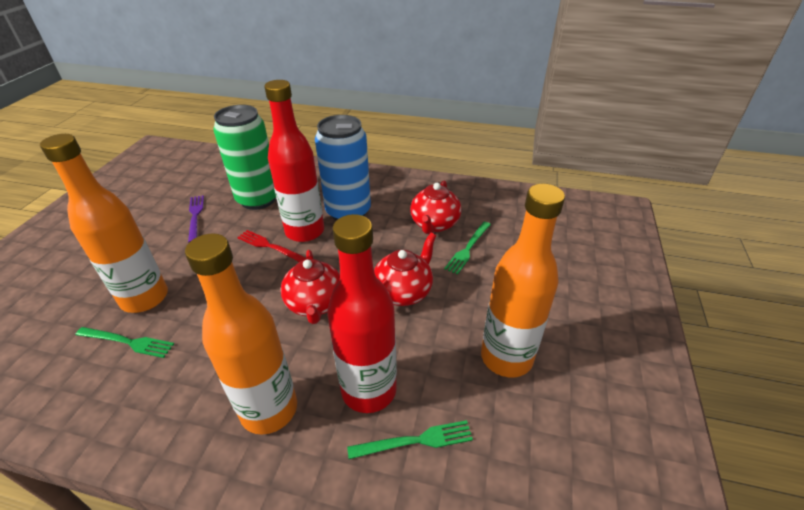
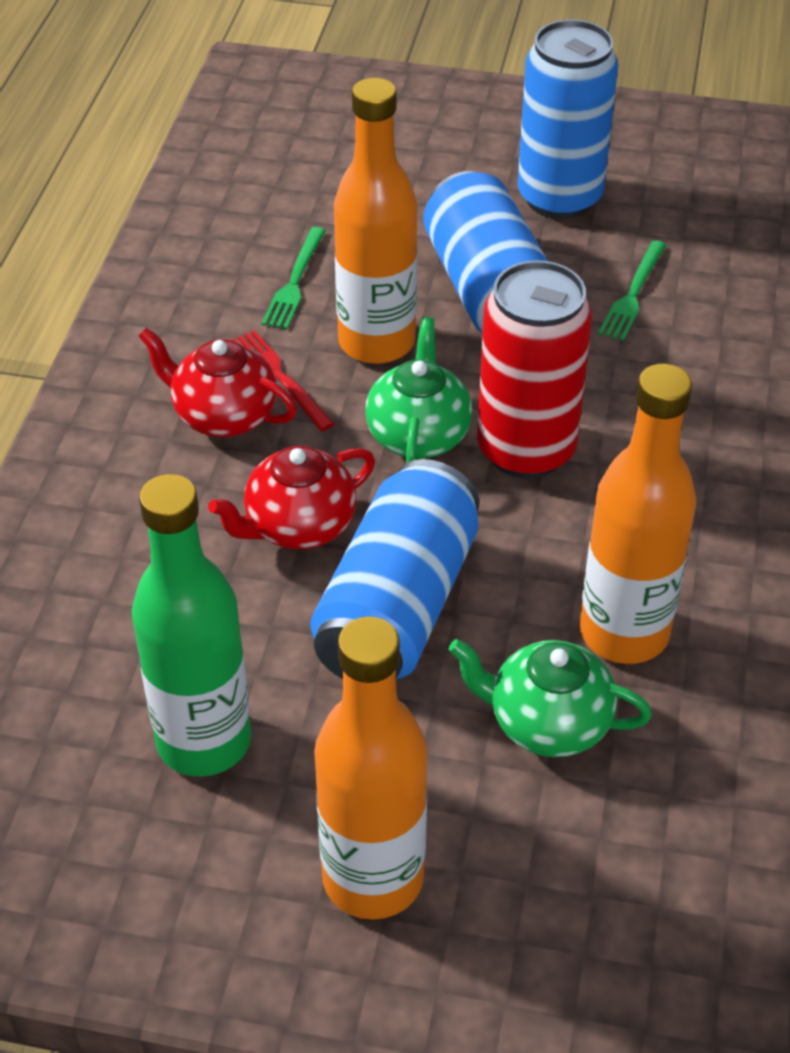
blue can: [315,115,371,220] = 1 -> [310,459,479,679] [423,171,548,333] [518,20,618,219] = 3
green bottle: none = 0 -> [132,474,252,777] = 1
green can: [213,105,276,210] = 1 -> none = 0
green fork: [75,327,174,358] [347,420,473,459] [444,222,491,275] = 3 -> [262,227,326,329] [598,240,666,341] = 2
green teapot: none = 0 -> [365,317,472,463] [449,639,652,757] = 2
purple fork: [188,195,204,243] = 1 -> none = 0
red bottle: [264,80,324,242] [327,214,397,413] = 2 -> none = 0
red can: none = 0 -> [477,260,592,479] = 1
red teapot: [280,250,340,324] [374,233,436,306] [410,181,461,234] = 3 -> [139,327,297,437] [208,445,375,549] = 2

